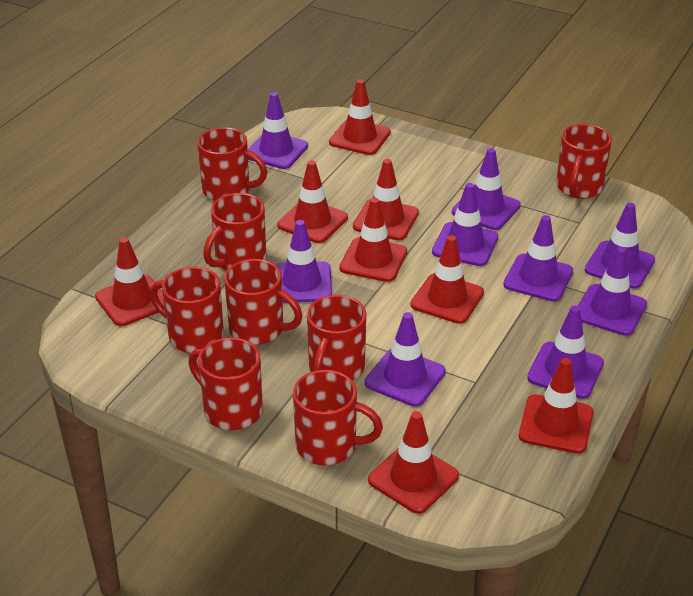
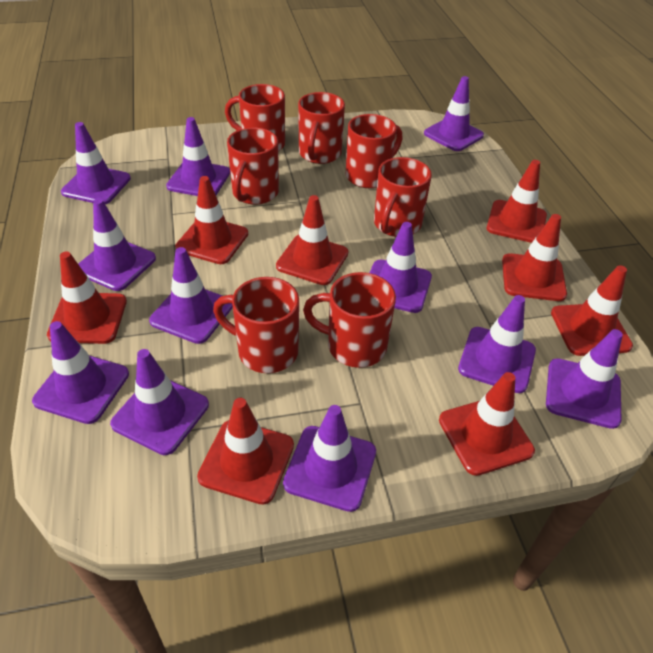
purple traffic cone: [248,92,308,169] [275,220,332,303] [365,312,446,407] [432,183,498,266] [452,148,521,230] [503,215,573,302] [527,305,604,399] [578,247,647,336] [585,203,655,289] = 9 -> [32,321,129,424] [61,122,131,204] [78,199,156,291] [110,349,209,455] [149,247,233,344] [166,117,230,196] [283,405,376,512] [370,222,432,313] [424,76,484,151] [458,295,536,393] [546,329,623,429] = 11
red mug: [150,267,224,353] [188,337,263,430] [197,127,267,201] [203,193,266,271] [224,259,303,345] [293,370,383,465] [307,295,366,380] [556,124,612,199] = 8 -> [213,277,299,373] [225,84,285,151] [227,128,279,205] [298,92,345,164] [303,272,396,368] [346,114,402,188] [374,157,432,237] = 7

